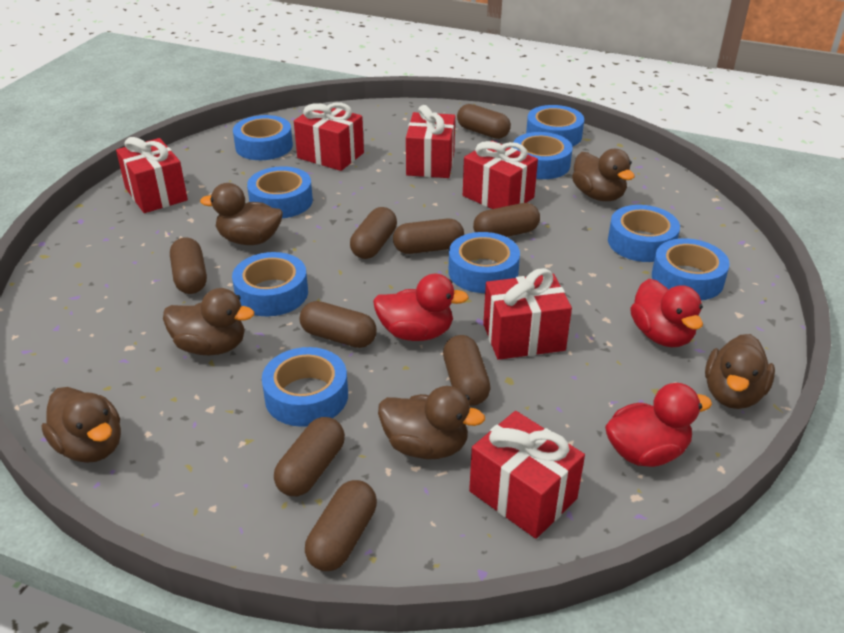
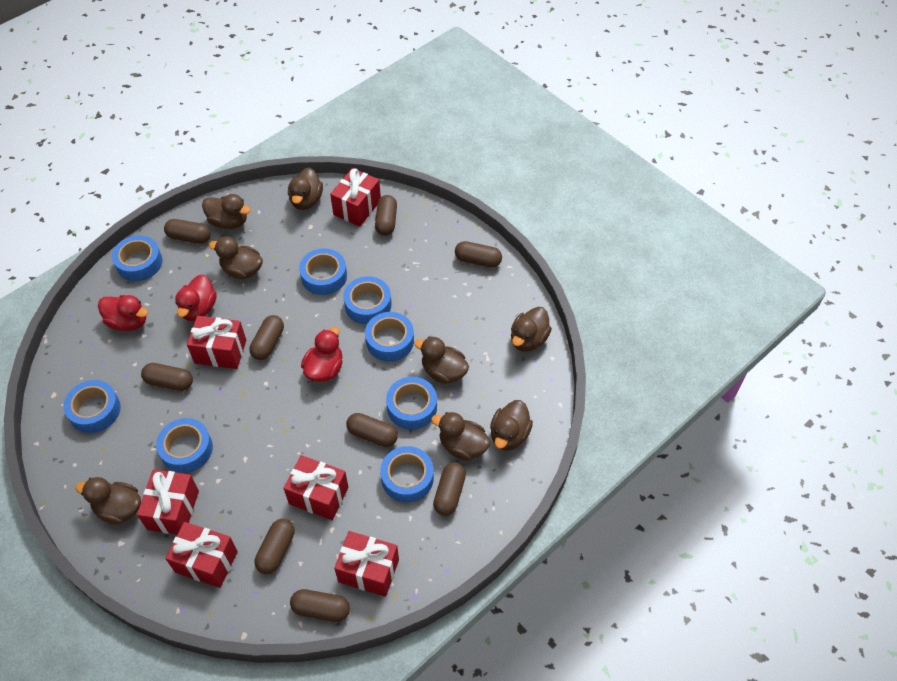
blue tape: [232,252,308,316] [233,115,293,160] [247,166,313,218] [262,347,348,427] [449,232,520,293] [513,132,573,179] [526,105,584,147] [608,205,680,262] [652,238,730,300] = 9 -> [63,380,121,433] [112,235,163,281] [156,418,213,473] [299,248,347,295] [343,276,392,324] [365,312,414,361] [380,446,434,502] [386,377,437,429] = 8
brown duck: [42,387,121,463] [163,288,254,355] [200,183,283,245] [378,386,485,459] [572,149,635,201] [705,334,775,409] = 6 -> [76,477,141,525] [202,194,251,229] [209,237,263,279] [288,168,323,210] [414,336,469,384] [431,412,491,461] [490,400,533,451] [511,307,552,352] = 8

